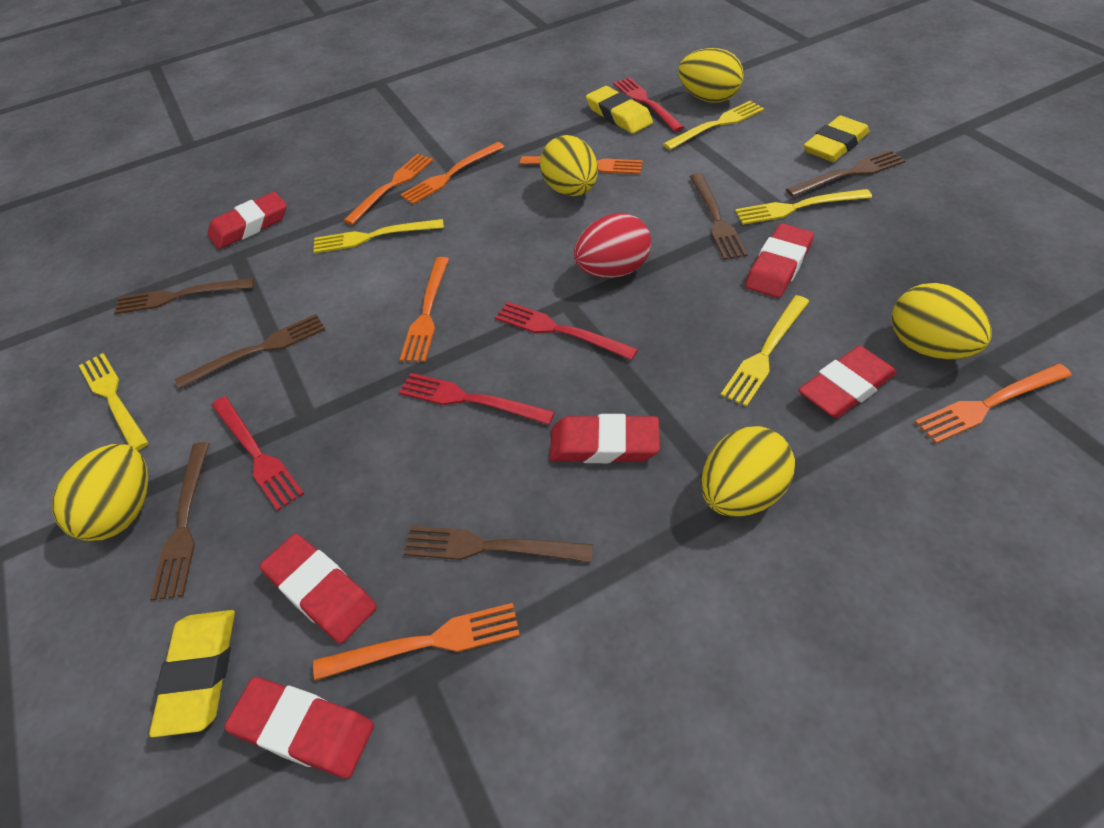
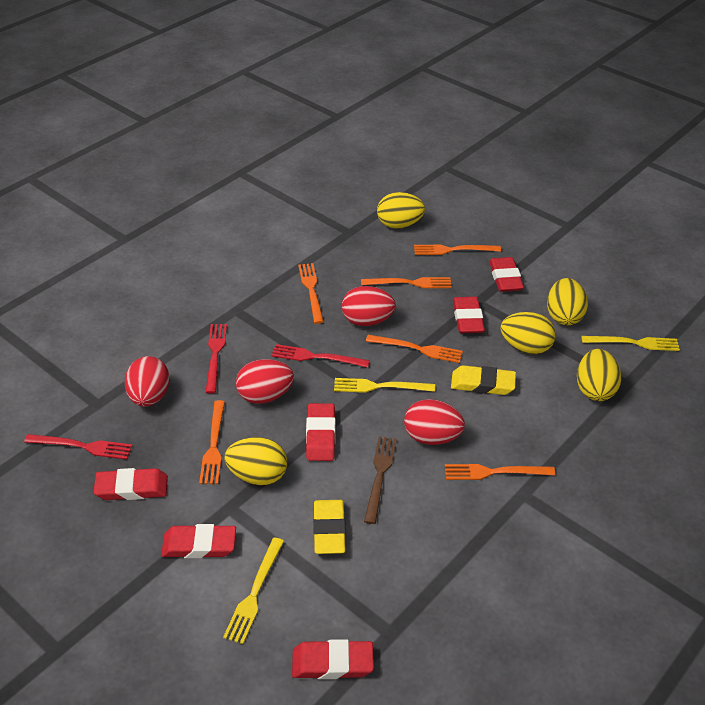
brown fork: [114,278,254,314] [150,442,210,601] [175,314,325,389] [404,526,593,562] [689,173,748,260] [786,150,906,197] = 6 -> [364,436,397,524] = 1
red egg: [574,213,651,278] = 1 -> [125,356,170,407] [236,359,294,404] [342,286,396,326] [404,399,465,445] = 4
red fork: [211,396,304,511] [399,373,555,425] [495,302,638,360] [613,77,684,132] = 4 -> [24,434,133,459] [205,324,227,393] [271,344,370,368] = 3
yellow eraser: [149,610,235,737] [586,86,653,134] [804,116,869,162] = 3 -> [313,500,346,554] [451,365,516,395] = 2
yellow fork: [79,353,149,451] [313,219,444,253] [663,101,764,150] [721,295,809,407] [735,189,872,225] = 5 -> [223,537,284,644] [334,378,435,393] [581,336,680,351] = 3

